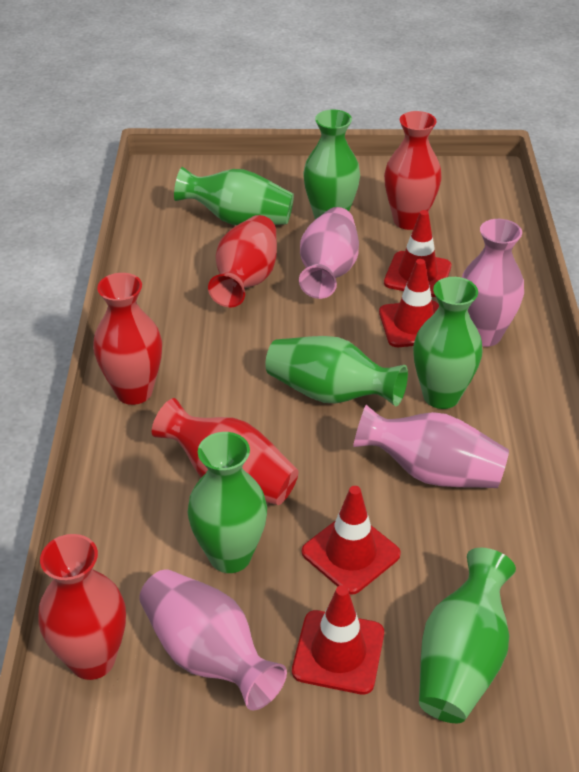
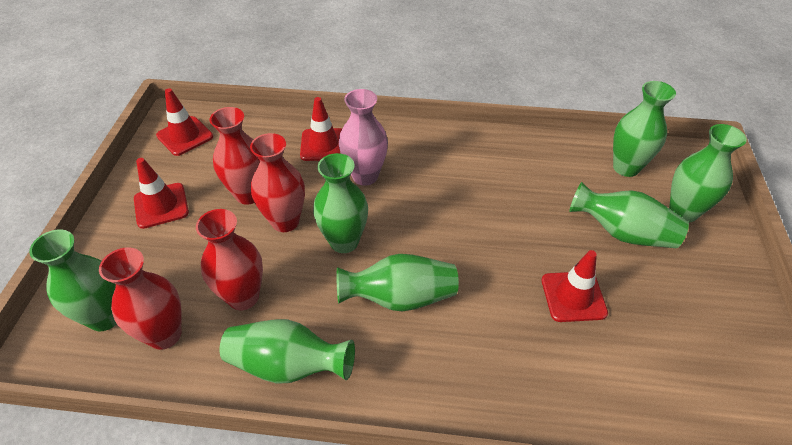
green vase: [174,167,294,225] [187,432,267,573] [265,336,408,406] [303,110,360,220] [413,277,483,409] [419,548,516,723] = 6 -> [29,229,117,331] [220,319,355,384] [313,153,368,253] [337,254,459,312] [569,182,689,248] [613,81,676,177] [669,124,747,223] = 7
pink vase: [139,569,287,711] [299,207,359,299] [353,405,509,488] [462,219,524,347] = 4 -> [339,89,388,186] = 1
red vase: [38,534,126,680] [93,273,162,405] [152,398,299,505] [208,215,277,307] [384,111,442,230] = 5 -> [99,247,182,350] [196,209,263,310] [210,107,260,205] [250,133,305,232] = 4

